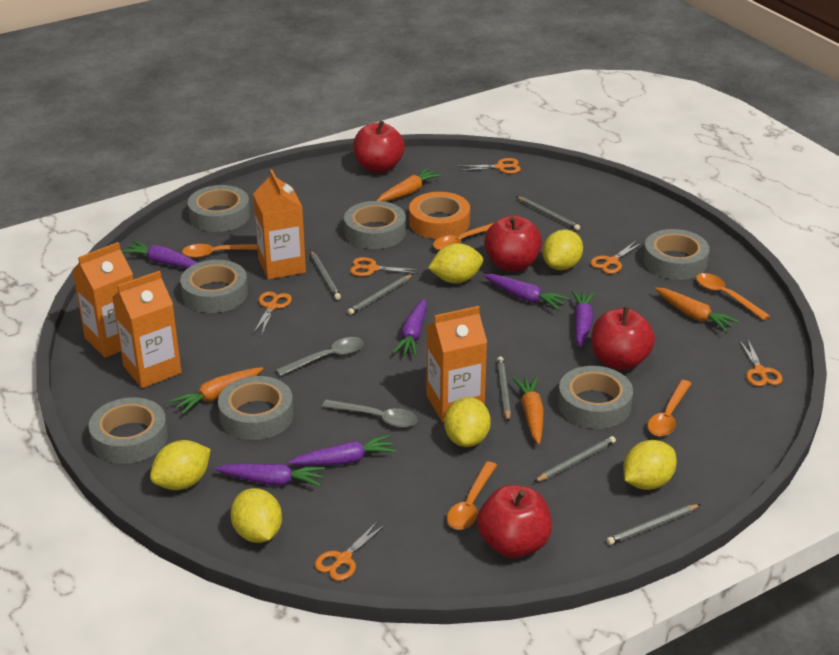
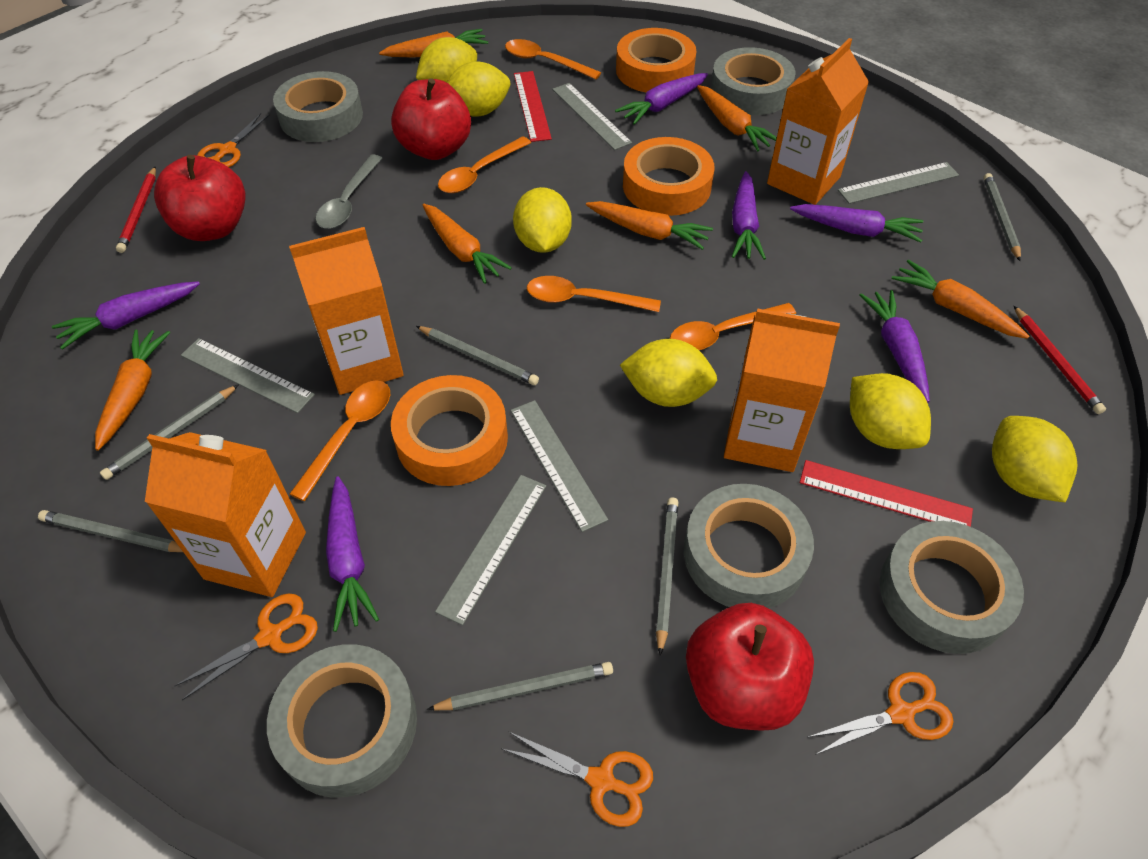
grey ruler: none = 0 -> [181,338,315,413] [435,475,546,625] [511,400,608,532] [552,83,632,150] [838,162,959,204] = 5
grey spoon: [276,337,364,376] [322,399,418,428] = 2 -> [316,154,383,229] = 1
grey tape: [89,397,168,463] [180,260,248,313] [188,185,250,232] [218,376,294,440] [344,201,406,249] [558,366,633,429] [643,229,710,280] = 7 -> [267,644,417,797] [273,71,363,142] [684,484,814,608] [711,47,795,115] [880,521,1024,654] = 5
orange carrot: [170,367,263,414] [377,168,442,202] [512,376,544,444] [655,287,739,332] = 4 -> [95,330,170,451] [379,29,488,57] [423,204,512,284] [586,201,713,250] [697,85,777,152] [892,260,1029,339] = 6
orange scissors: [253,291,292,334] [315,522,385,581] [350,257,420,276] [458,158,521,174] [590,241,642,274] [739,340,783,386] = 6 -> [175,593,318,700] [197,113,269,167] [502,731,653,827] [808,672,954,755] = 4
orange tape: [409,192,470,239] = 1 -> [391,375,508,486] [616,28,696,93] [623,137,714,216] = 3
red apple: [353,121,405,173] [477,485,552,558] [484,215,542,271] [591,307,655,370] = 4 -> [154,155,246,241] [391,78,471,160] [686,603,814,731] = 3
red pencil: none = 0 -> [116,166,156,253] [1014,306,1106,414] = 2
red ruler: none = 0 -> [514,71,552,142] [800,460,973,527] = 2

